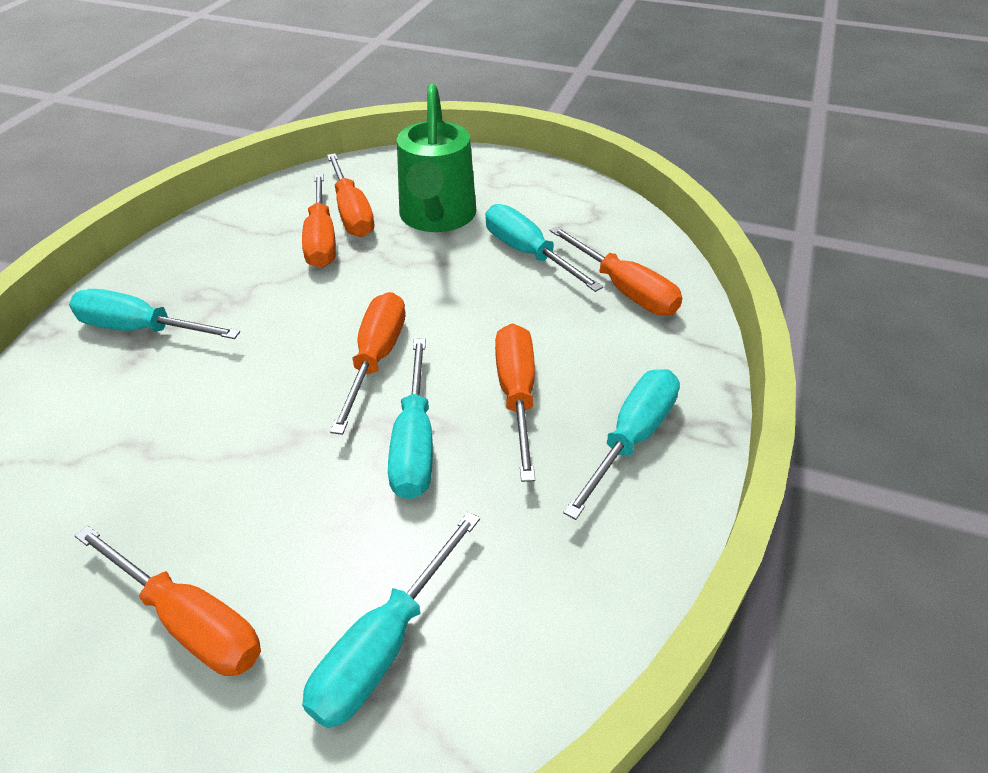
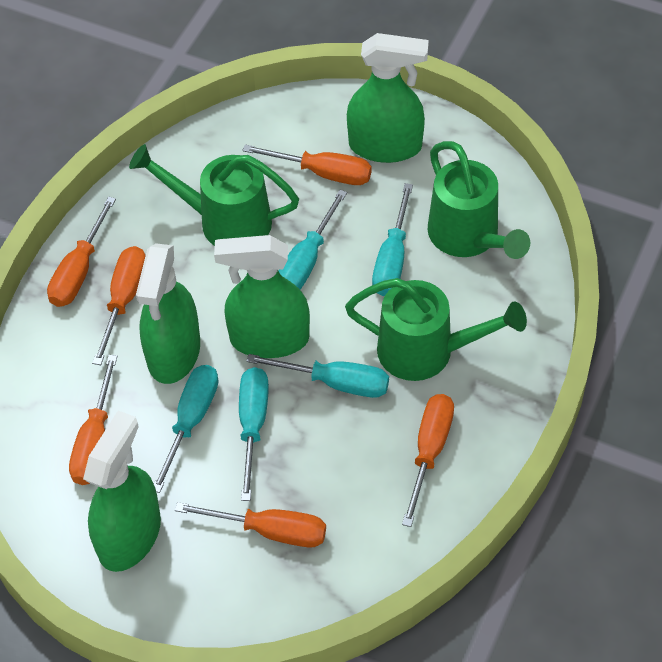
green spray bottle: none = 0 -> [83,411,161,572] [136,243,200,384] [214,235,310,358] [347,33,429,163] = 4
green watering can: [397,83,476,232] = 1 -> [129,144,299,246] [345,278,527,381] [428,141,530,259] = 3

